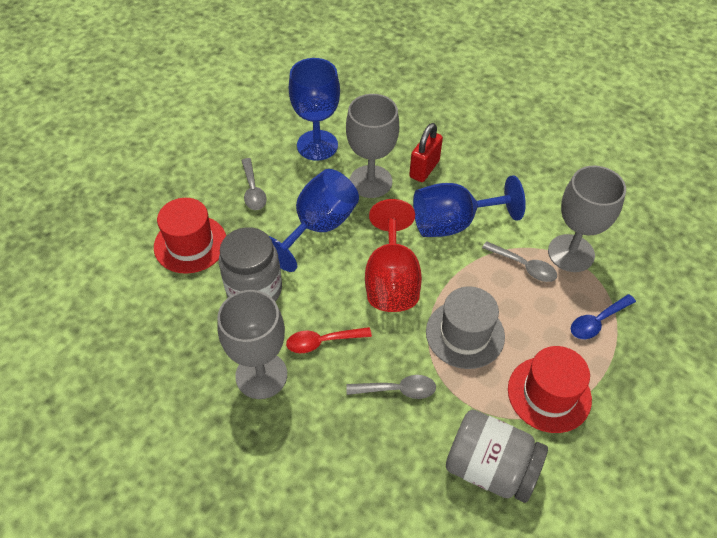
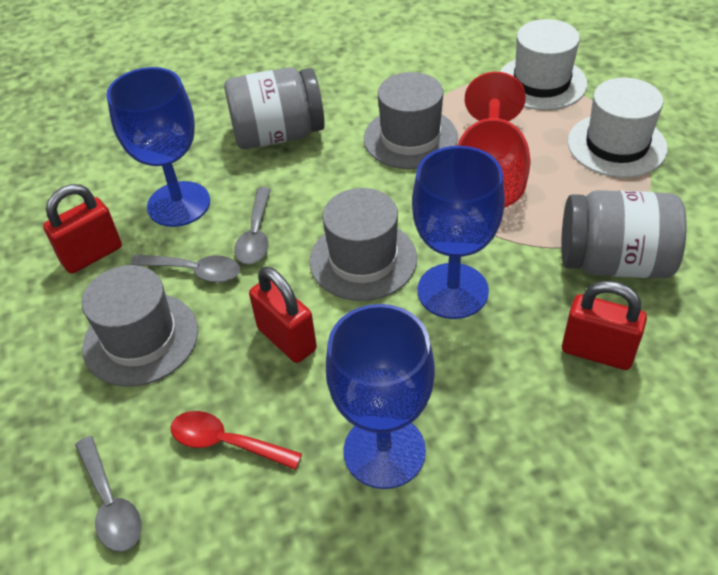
blue spoon: [571,294,636,339] = 1 -> none = 0
grey goblet: [217,290,287,399] [346,94,399,198] [548,166,626,272] = 3 -> none = 0
grey hat: [426,286,505,369] = 1 -> [82,265,198,387] [309,188,417,301] [364,72,458,169] = 3
red hat: [154,198,226,274] [508,346,592,433] = 2 -> none = 0
red padlock: [409,123,443,182] = 1 -> [43,184,122,274] [249,267,317,363] [562,281,647,370] = 3
white hat: none = 0 -> [500,19,587,110] [568,78,668,178] = 2

